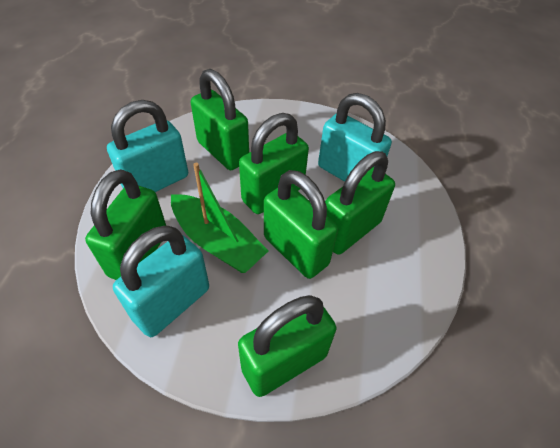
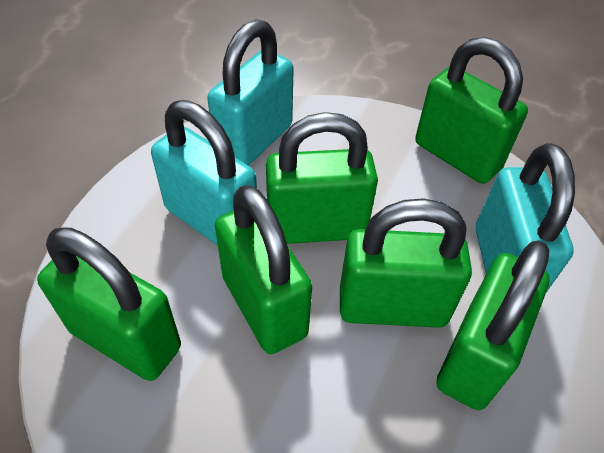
green boat: [171,163,268,273] = 1 -> none = 0

